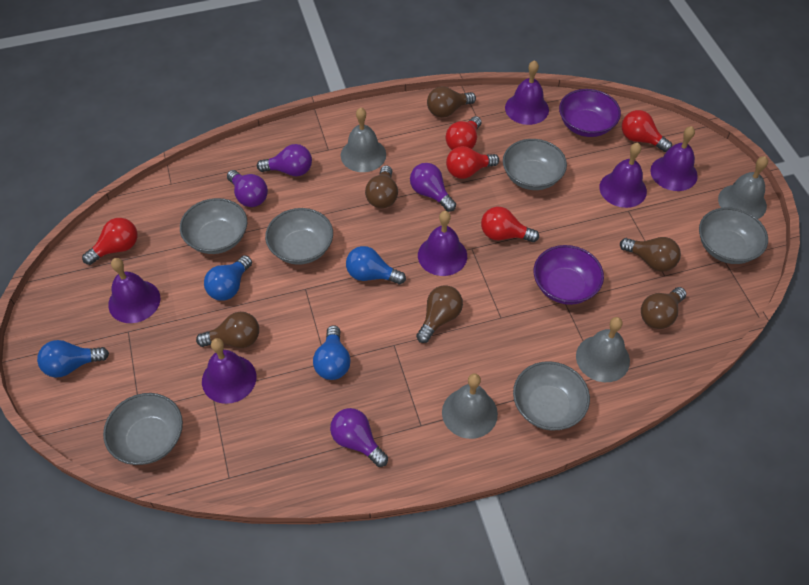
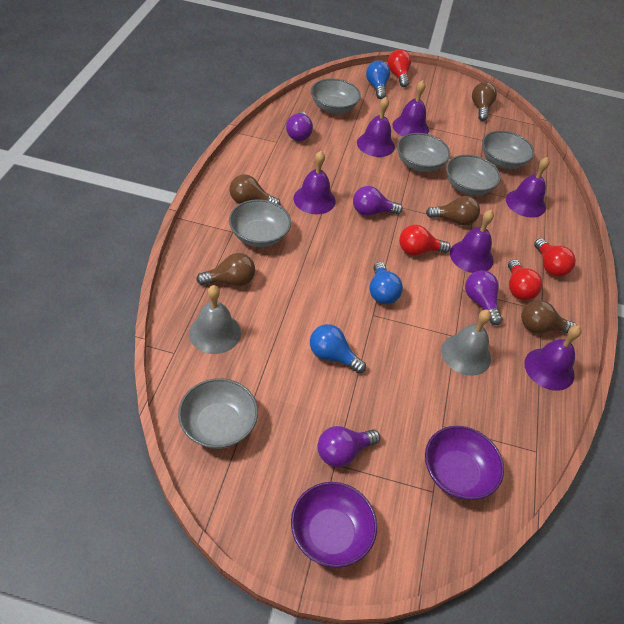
blue light bulb: [37,340,109,378] [204,255,252,301] [313,325,351,380] [346,246,406,284] = 4 -> [310,324,366,373] [366,60,390,99] [370,262,403,304] = 3
brown light bulb: [196,312,259,348] [365,165,398,208] [416,285,463,343] [427,86,476,118] [620,237,681,272] [641,287,686,329] = 6 -> [196,253,255,286] [229,174,281,206] [426,196,480,226] [472,82,497,121] [521,300,576,333] = 5
grey bell: [341,108,386,172] [442,373,498,439] [576,317,630,382] [718,156,768,219] = 4 -> [189,285,241,354] [441,310,491,376] = 2
red light bulb: [82,218,137,265] [446,116,481,150] [446,146,499,179] [481,207,539,242] [622,110,672,152] = 5 -> [388,49,411,87] [399,225,451,256] [508,259,543,300] [534,238,576,277] = 4

